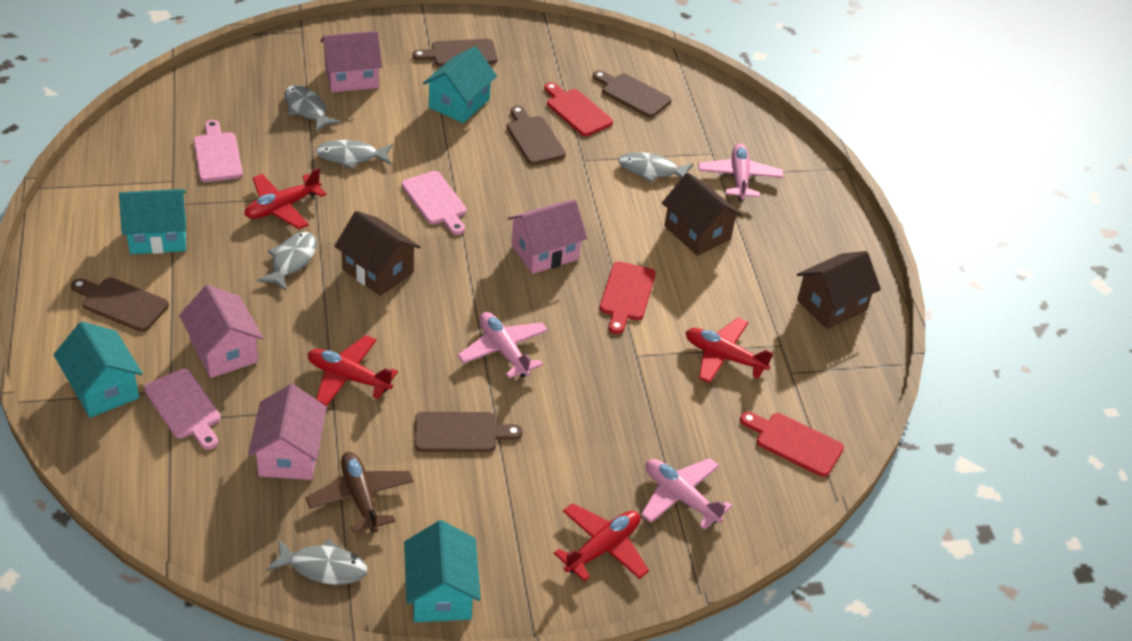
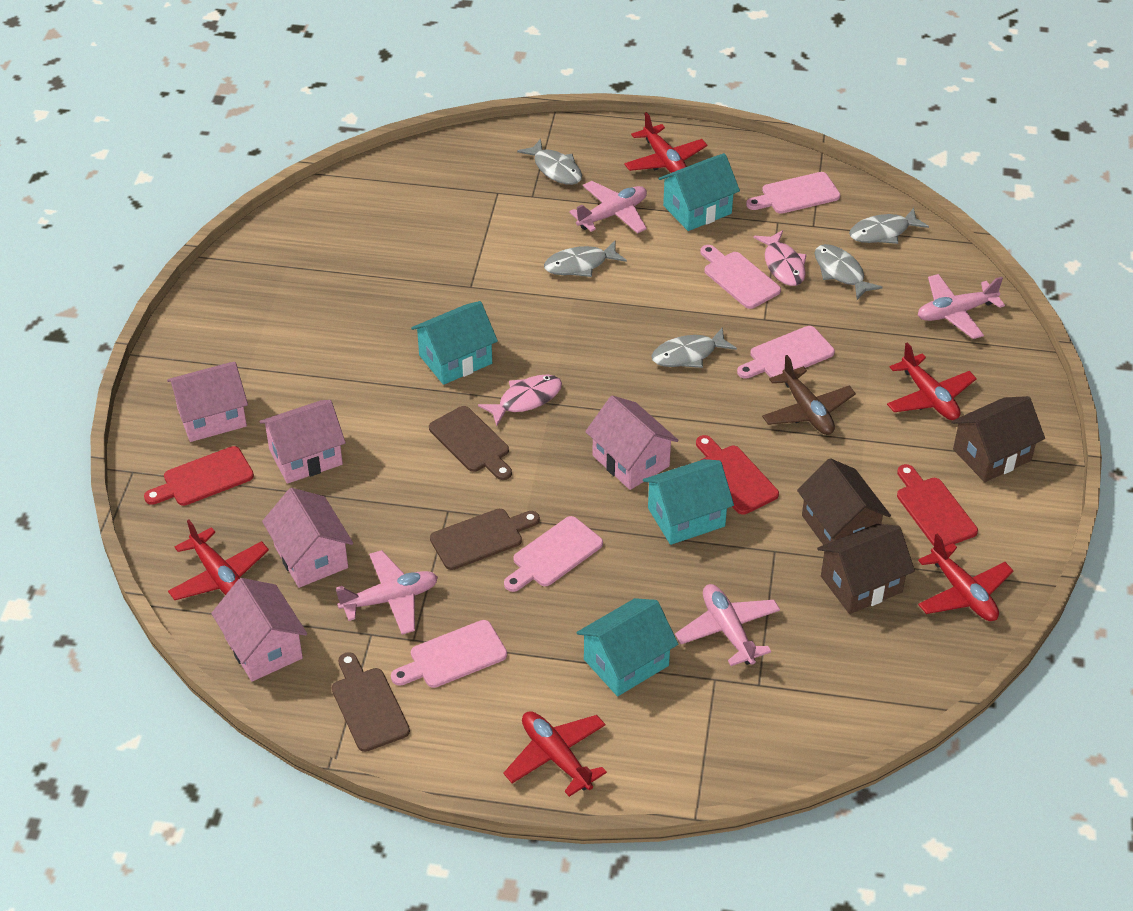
brown cutting board: [71,278,169,332] [413,39,498,67] [415,412,523,452] [507,106,566,165] [593,70,672,118] = 5 -> [332,652,410,752] [429,406,512,480] [430,509,540,570] = 3
pink cutting board: [144,369,221,450] [194,120,243,182] [402,171,467,235] = 3 -> [391,620,507,688] [504,516,603,592] [700,245,781,309] [737,326,835,379] [746,172,841,214] = 5
pink fish: none = 0 -> [478,374,562,426] [753,230,807,286] = 2
pink house: [179,285,263,378] [248,384,327,480] [320,31,383,92] [508,200,587,274] = 4 -> [167,362,248,442] [211,578,307,682] [259,400,346,484] [262,488,353,588] [585,396,679,490] = 5
pink plane: [457,312,548,379] [641,458,732,530] [698,143,784,201] = 3 -> [336,550,438,635] [569,181,647,234] [675,584,780,666] [918,274,1005,339] = 4
red plane: [245,168,326,229] [308,335,398,406] [554,503,649,581] [686,318,774,383] = 4 -> [168,520,269,600] [503,711,607,797] [624,112,707,173] [887,342,977,420] [918,534,1014,621] = 5

